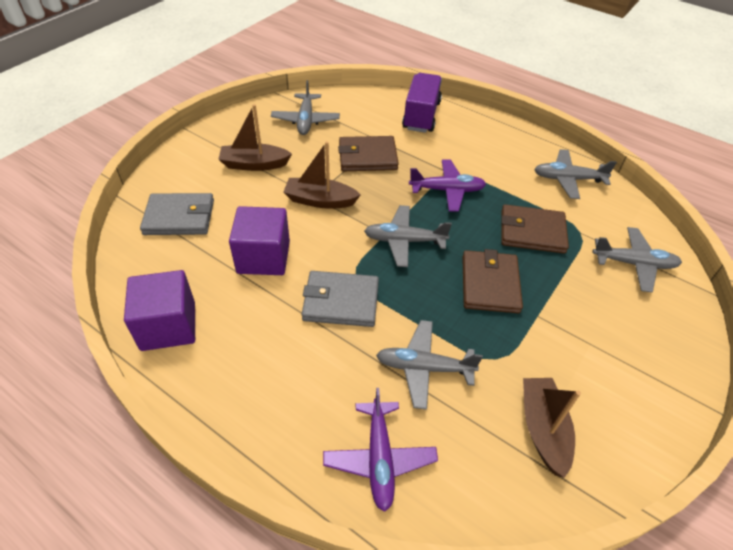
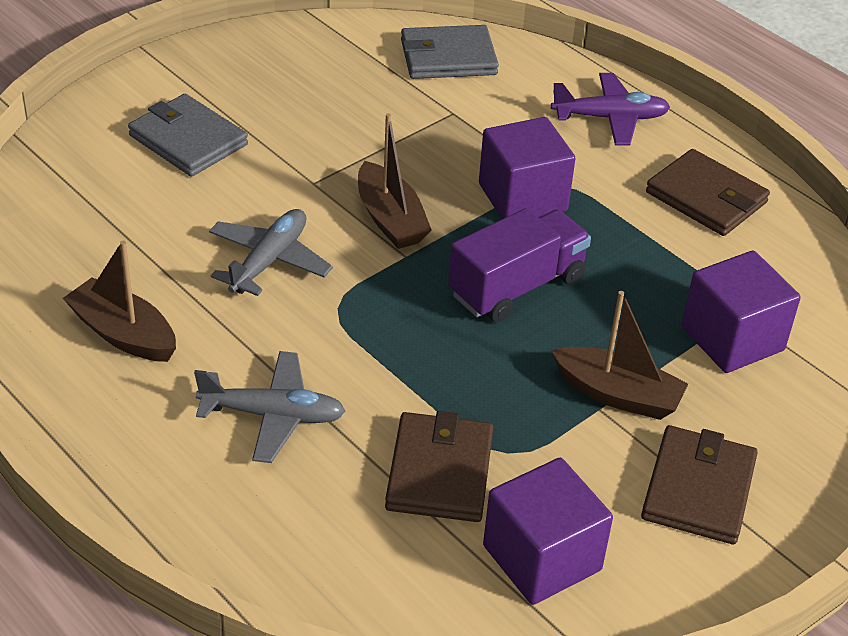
grey plane: [271,80,340,135] [364,205,452,267] [376,320,483,410] [534,149,617,199] [592,227,682,292] = 5 -> [194,351,346,463] [209,209,333,296] = 2
purple cube: [124,270,195,351] [229,206,290,275] = 2 -> [479,117,576,219] [483,458,613,605] [682,251,801,373] = 3
purple plane: [323,388,438,512] [409,159,486,212] = 2 -> [551,73,670,146] = 1

